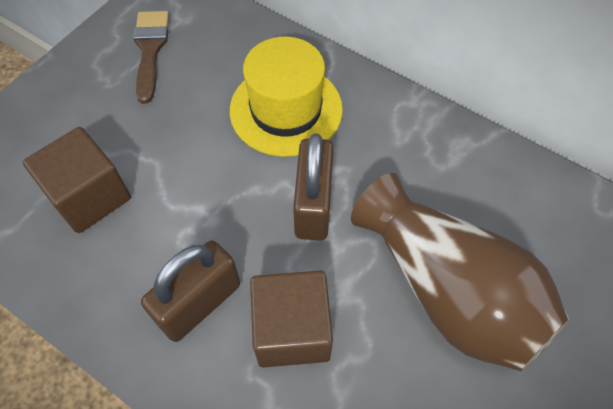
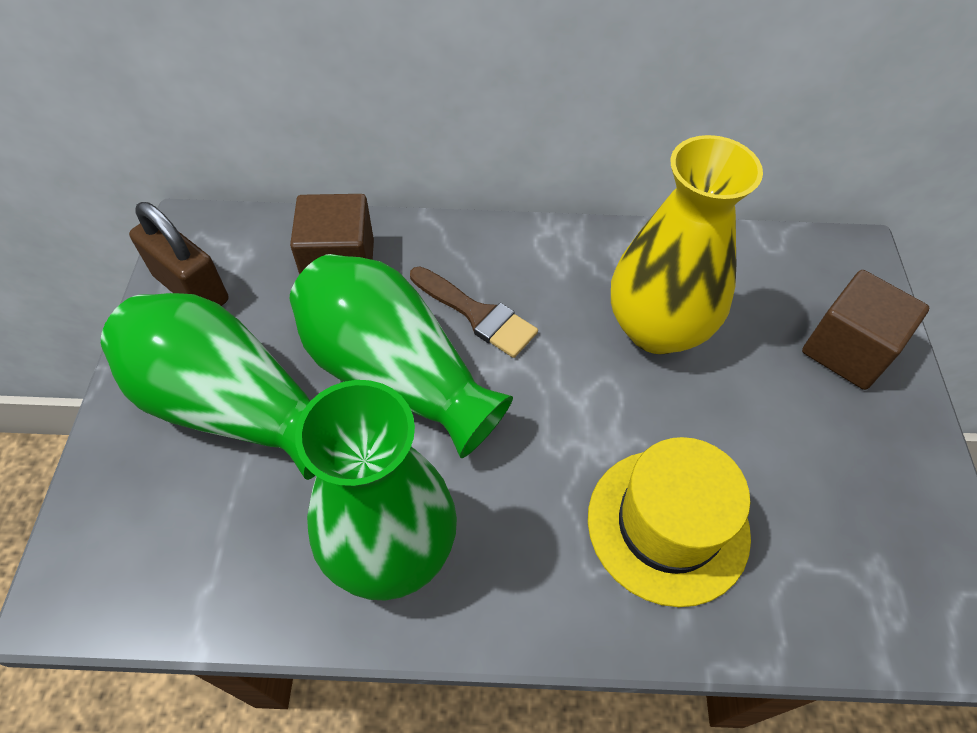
brown padlock: [141,241,240,342] [293,133,334,240] = 2 -> [129,202,229,306] = 1
brown vase: [351,173,570,371] = 1 -> none = 0
green vase: none = 0 -> [101,293,315,480] [290,254,513,458] [295,380,457,600] = 3
yellow vase: none = 0 -> [611,135,763,354] = 1

